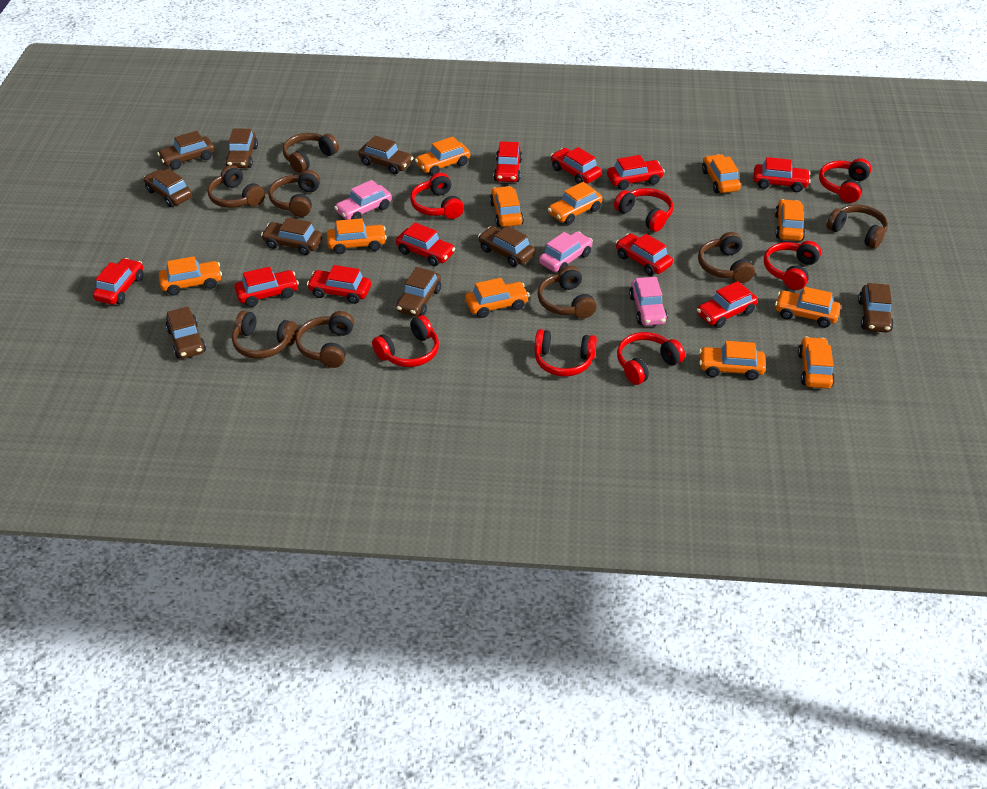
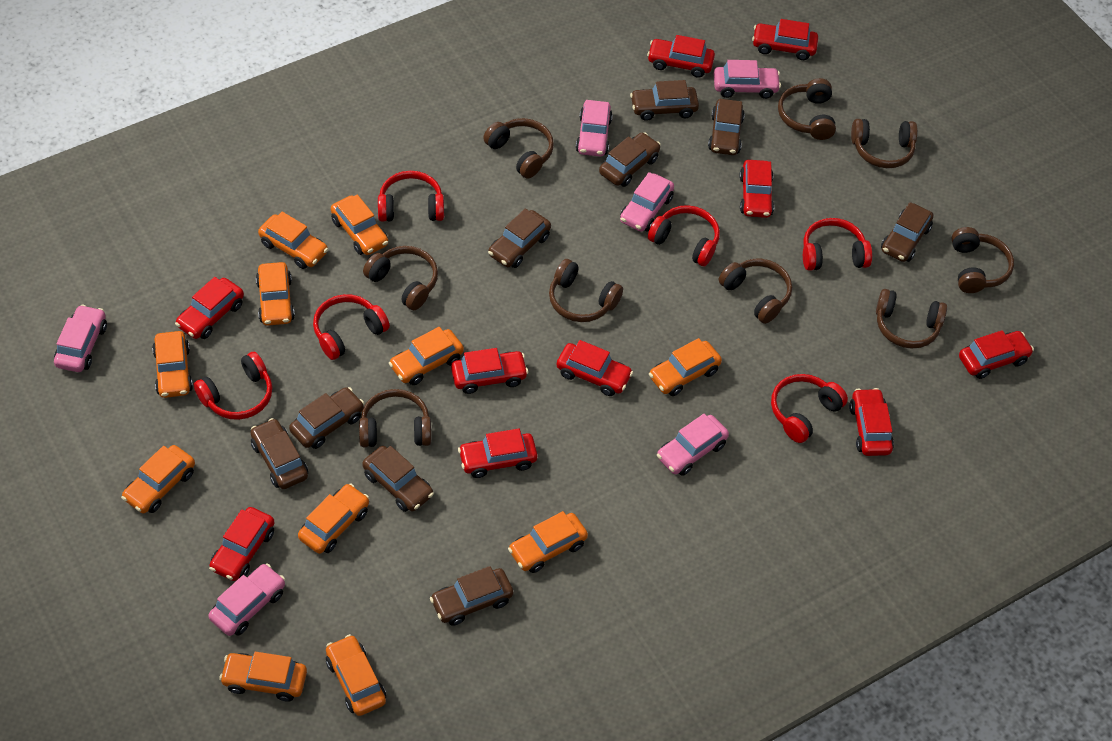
brown headphones: [207,165,265,208] [232,311,298,359] [268,170,320,217] [283,133,339,173] [295,311,354,368] [537,266,597,319] [698,232,755,283] [827,205,888,249] = 8 -> [359,389,431,447] [363,246,438,310] [483,118,554,179] [549,259,623,322] [719,259,792,324] [778,78,836,140] [851,119,918,168] [876,289,947,349] [951,227,1014,293] = 9
pink car: [334,180,392,220] [539,231,593,273] [629,277,668,326] = 3 -> [54,305,107,372] [208,563,285,636] [576,100,613,157] [620,172,674,232] [657,414,729,476] [714,60,781,99] = 6
red headphones: [372,315,439,367] [410,173,464,219] [534,329,597,376] [614,188,673,232] [617,332,685,385] [764,241,821,290] [819,158,872,203] = 7 -> [194,352,272,420] [313,294,390,360] [378,171,444,222] [648,205,720,266] [771,374,848,443] [803,218,872,271] = 6

